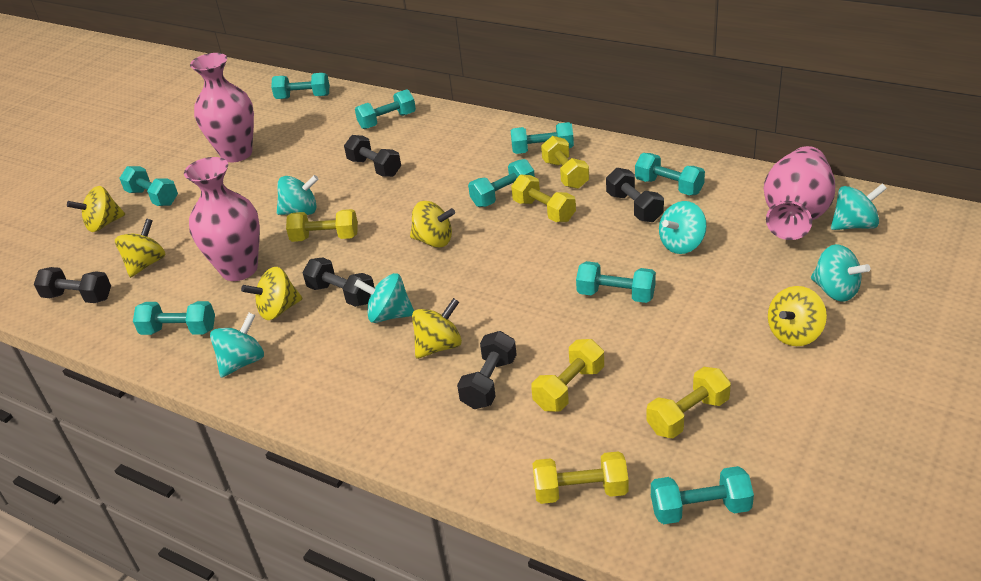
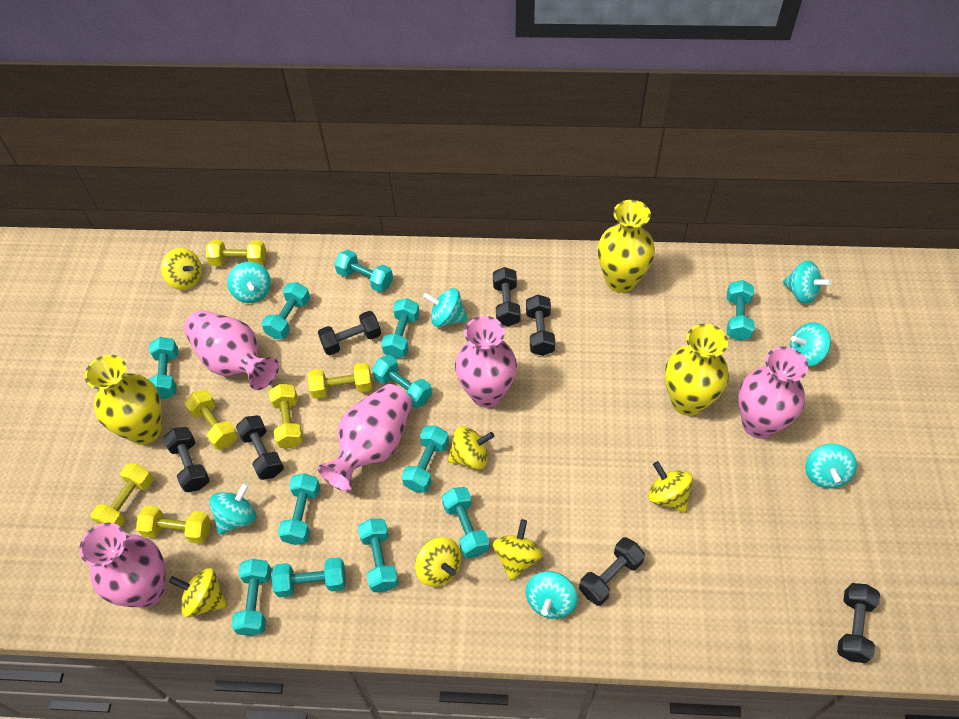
black dumbbell: [34,267,111,303] [302,257,374,307] [344,135,401,177] [457,331,517,409] [606,168,664,222] = 5 -> [163,427,209,492] [236,415,284,480] [318,311,381,355] [493,267,521,327] [526,295,555,356] [579,537,645,606] [837,583,880,663] = 7
pink vase: [184,157,260,281] [190,53,254,163] [764,146,835,240] = 3 -> [79,523,166,608] [184,310,279,390] [318,384,412,492] [455,316,517,408] [738,347,808,439] = 5
turquoise dumbbell: [119,166,178,206] [133,301,215,335] [271,73,329,99] [355,89,416,129] [468,159,535,207] [510,122,574,154] [576,261,656,303] [635,153,705,195] [651,466,754,524] = 9 -> [148,337,178,399] [232,559,272,636] [262,282,310,339] [272,557,346,597] [278,473,320,545] [334,250,393,292] [358,519,399,592] [372,355,432,408] [381,298,420,358] [402,426,449,493] [442,487,490,558] [727,280,755,341] = 12
turquoise spinning top: [210,313,264,378] [277,175,319,215] [354,273,414,323] [659,201,707,254] [811,244,870,302] [831,184,887,230] = 6 -> [209,483,256,535] [227,262,271,303] [423,288,468,327] [525,571,577,619] [783,260,831,304] [790,322,831,366] [805,444,857,488] = 7
yellow vase: none = 0 -> [85,355,162,444] [598,200,655,293] [665,324,729,416] = 3

